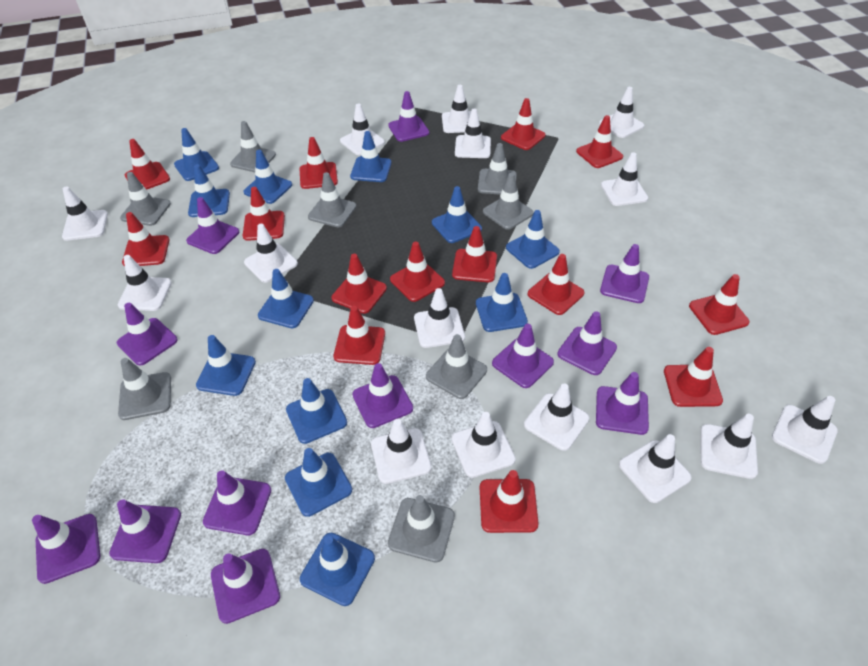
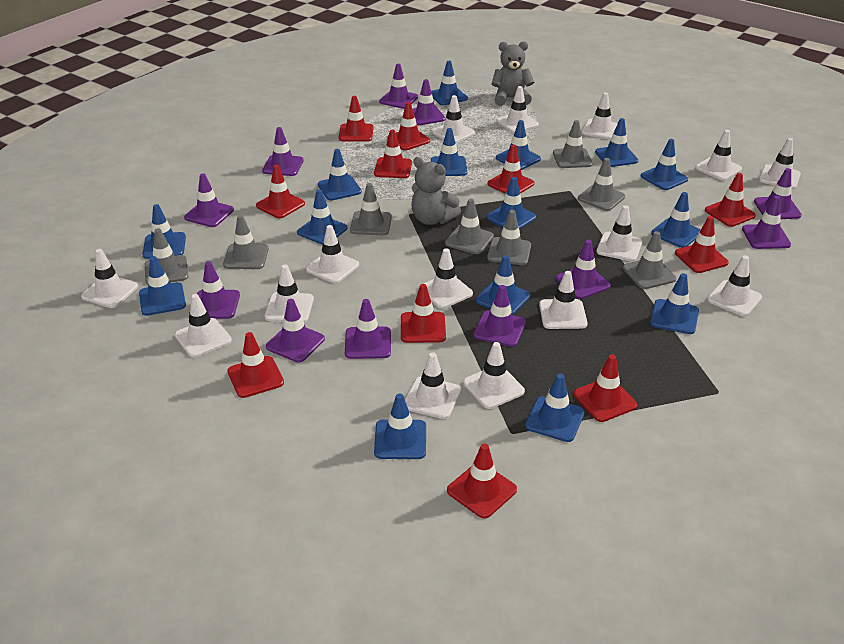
blue traffic cone: [174,128,219,181] [188,164,230,217] [196,335,256,396] [243,150,292,204] [258,269,314,328] [285,448,352,517] [286,378,347,444] [300,533,375,606] [350,131,391,182] [432,186,482,243] [476,273,528,332] [506,210,560,269] = 12 -> [139,256,186,316] [142,204,186,259] [297,189,347,245] [318,149,362,201] [374,394,426,459] [431,61,468,105] [431,128,467,176] [476,255,530,315] [487,177,536,229] [496,120,541,170] [525,373,585,442] [595,118,638,167] [641,139,688,190] [650,273,699,334] [651,192,701,248] = 15
grey teddy bear: none = 0 -> [411,157,461,225] [491,41,534,106] = 2
purple traffic cone: [32,514,100,584] [109,499,181,563] [117,303,178,366] [186,197,239,254] [203,470,271,535] [211,549,280,624] [353,363,413,428] [388,91,429,142] [492,324,554,388] [557,311,617,375] [596,372,649,435] [600,244,649,303] = 12 -> [184,173,234,227] [197,261,240,319] [262,127,304,176] [266,299,325,362] [345,299,391,359] [379,64,418,109] [413,79,445,125] [473,285,526,347] [556,240,611,299] [742,196,791,249] [754,168,802,219] = 11
red traffic cone: [122,212,169,266] [125,139,170,190] [243,187,285,241] [299,137,338,189] [332,254,387,314] [333,306,385,365] [390,242,445,302] [452,226,497,282] [480,470,539,533] [501,98,545,150] [528,254,584,315] [576,115,623,168] [664,347,723,407] [689,274,750,335] = 14 -> [227,332,284,398] [256,165,305,218] [338,96,374,142] [374,130,412,178] [387,102,430,150] [401,284,446,343] [447,443,517,519] [487,144,534,194] [574,355,637,422] [675,216,729,273] [705,173,756,227] = 11

